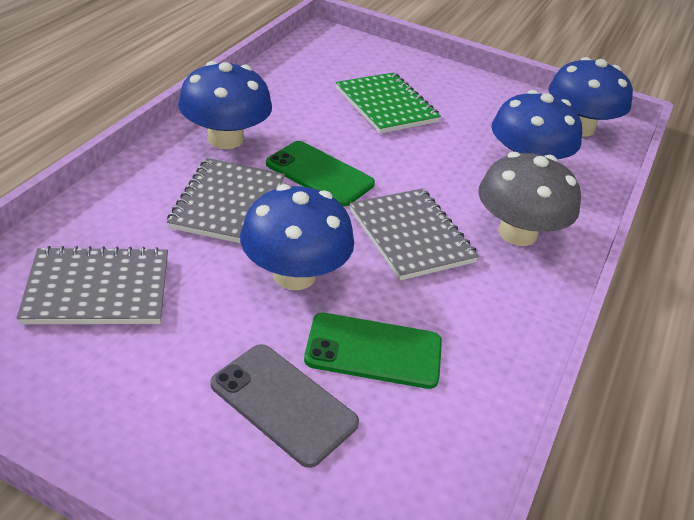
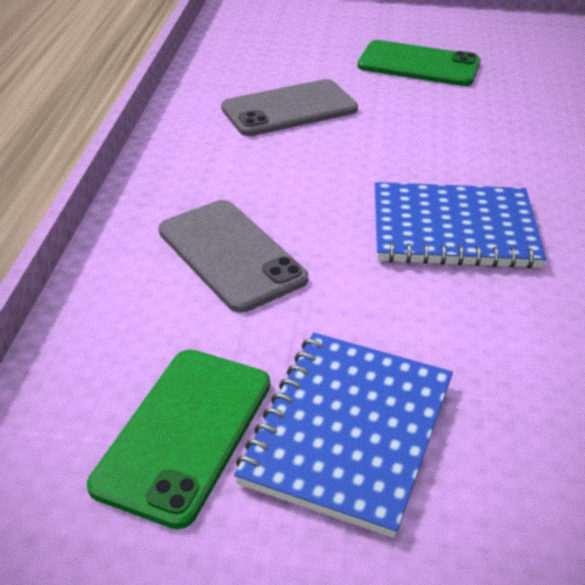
blue mushroom: [178,61,272,149] [240,184,354,290] [491,90,582,159] [548,57,633,137] = 4 -> none = 0
blue notebook: none = 0 -> [234,333,453,538] [375,182,546,269] = 2
green notebook: [336,72,441,134] = 1 -> none = 0
grey mushroom: [478,152,581,246] = 1 -> none = 0
grey notebook: [16,246,168,324] [167,158,285,243] [349,189,479,281] = 3 -> none = 0
grey phone: [210,344,359,468] = 1 -> [159,200,308,313] [221,79,358,136] = 2

